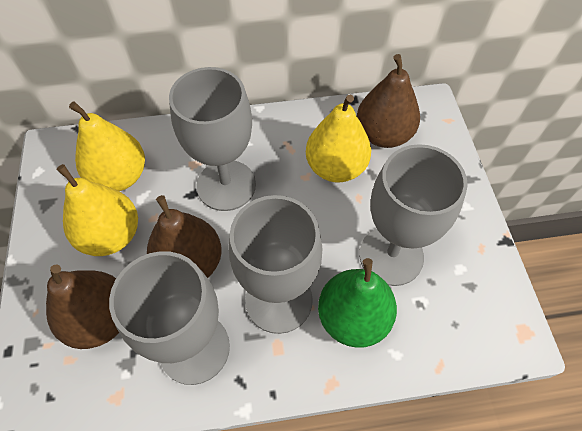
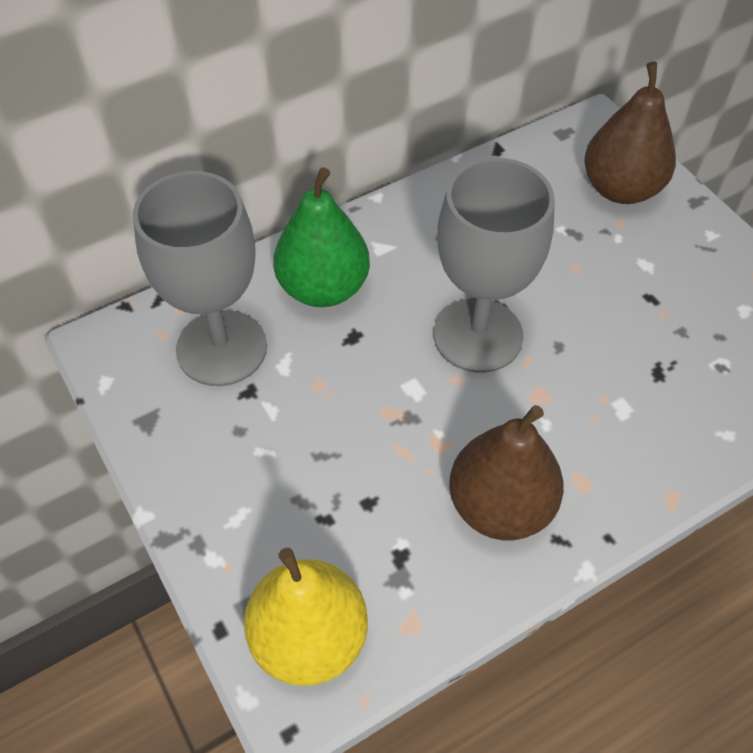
brown pear: [46,265,119,349] [147,195,222,278] [357,54,420,148] = 3 -> [449,405,564,540] [584,62,676,204] = 2
grey goblet: [109,251,230,385] [169,67,256,211] [229,195,323,334] [359,144,468,286] = 4 -> [133,171,267,386] [434,158,555,373] = 2
yellow pear: [57,164,138,256] [69,102,145,191] [306,95,371,183] = 3 -> [244,548,368,686] = 1

